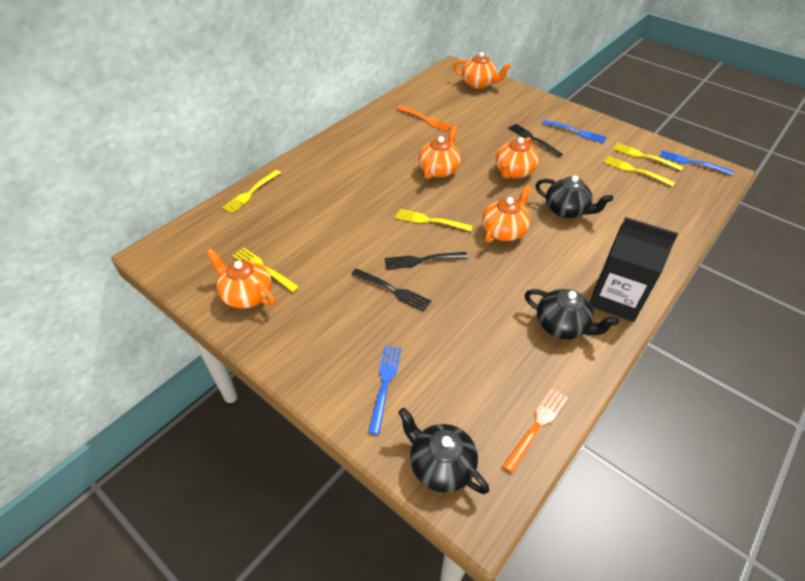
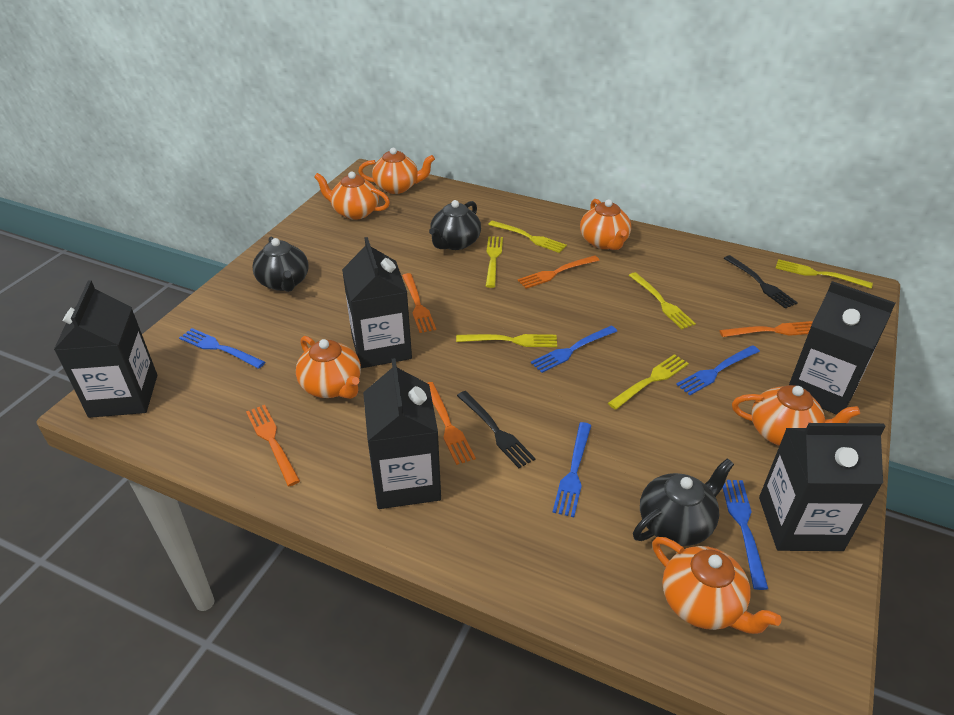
black carton: [590,217,678,322] = 1 -> [54,280,157,418] [342,237,412,368] [363,358,441,509] [759,423,886,551] [789,281,895,415] = 5
black fork: [352,268,431,312] [385,252,468,269] [508,124,563,157] = 3 -> [457,391,535,468] [724,255,798,309] = 2
blue fork: [368,345,401,434] [542,120,607,143] [659,150,733,175] = 3 -> [179,328,265,369] [531,326,617,373] [552,422,592,517] [676,345,760,395] [723,480,768,590] = 5
orange fork: [396,106,452,131] [502,388,568,473] = 2 -> [246,405,300,486] [402,273,436,333] [428,382,476,465] [518,255,600,289] [719,321,813,337] = 5
orange teapot: [206,249,275,308] [419,126,461,179] [453,52,511,89] [482,185,531,243] [496,137,538,179] = 5 -> [296,336,361,399] [314,172,390,220] [358,148,435,194] [580,199,631,250] [652,537,782,634] [732,385,860,446] = 6
yellow fork: [222,170,281,213] [232,248,299,292] [395,209,473,231] [604,156,675,186] [613,143,683,171] = 5 -> [456,334,557,347] [486,236,503,288] [488,220,567,253] [608,354,689,410] [629,272,696,329] [776,259,873,288] = 6

